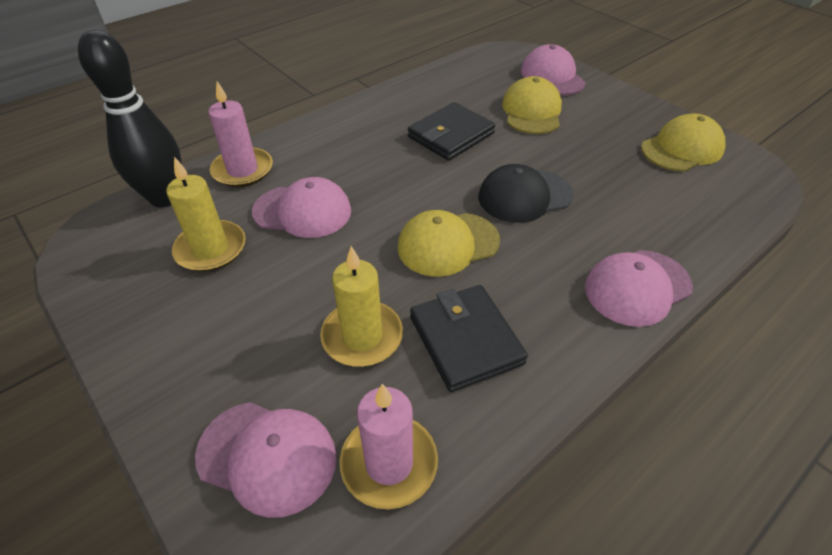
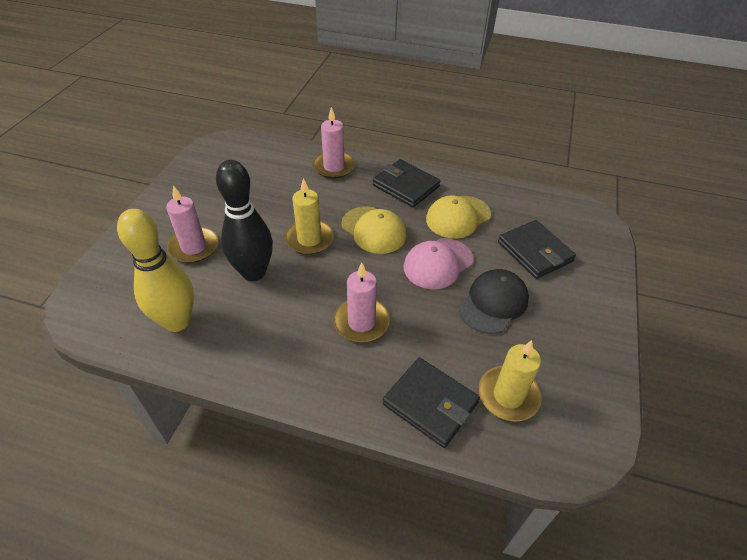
black wallet: [408,102,495,161] [410,285,528,392] = 2 -> [373,159,440,207] [383,357,480,448] [498,220,576,279] = 3
pink candle: [208,81,273,187] [340,384,438,509] = 2 -> [166,186,218,263] [313,107,355,179] [334,263,390,342] = 3
pink cap: [195,402,336,518] [252,177,351,238] [521,44,586,95] [585,250,693,327] = 4 -> [403,238,473,289] = 1
yellow bowling pin: none = 0 -> [117,209,194,332] = 1
yellow cap: [398,210,500,277] [502,76,562,134] [641,113,725,171] = 3 -> [341,206,406,254] [426,195,491,239] = 2

